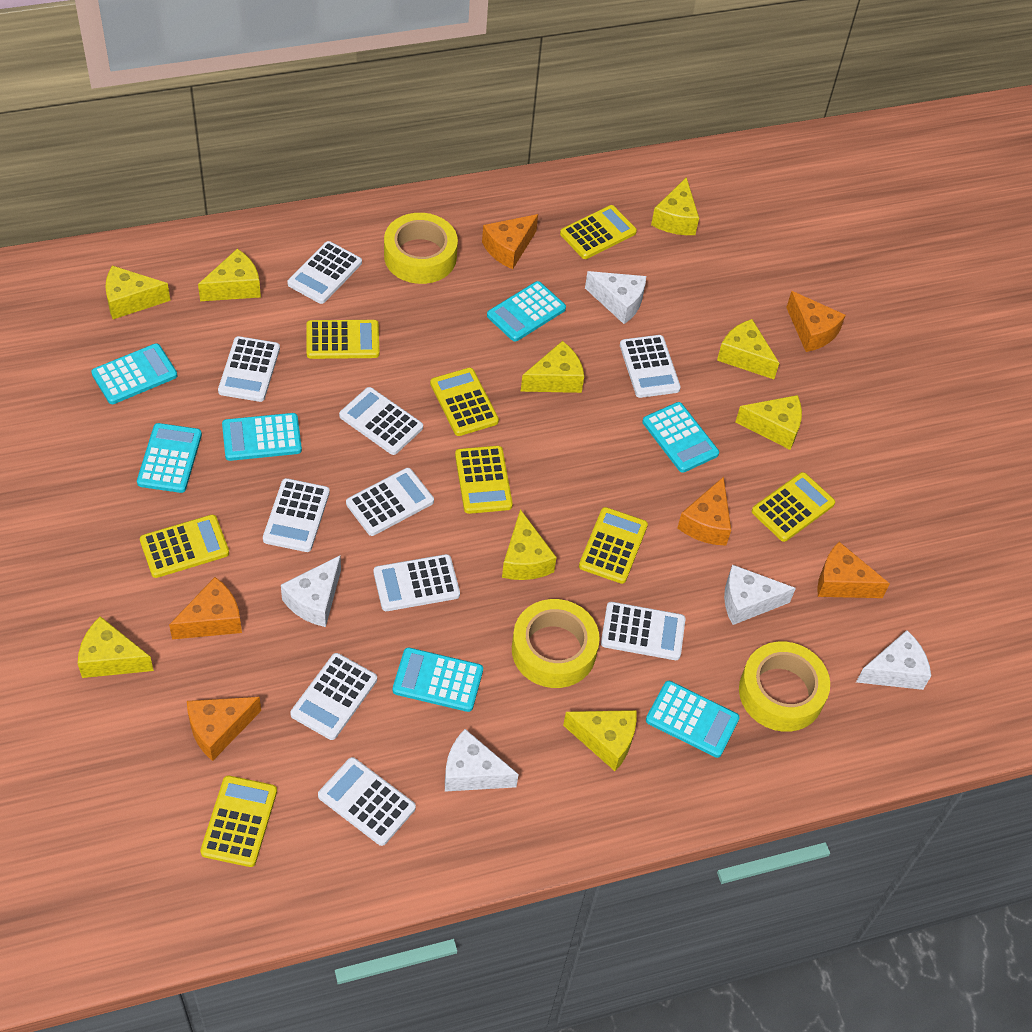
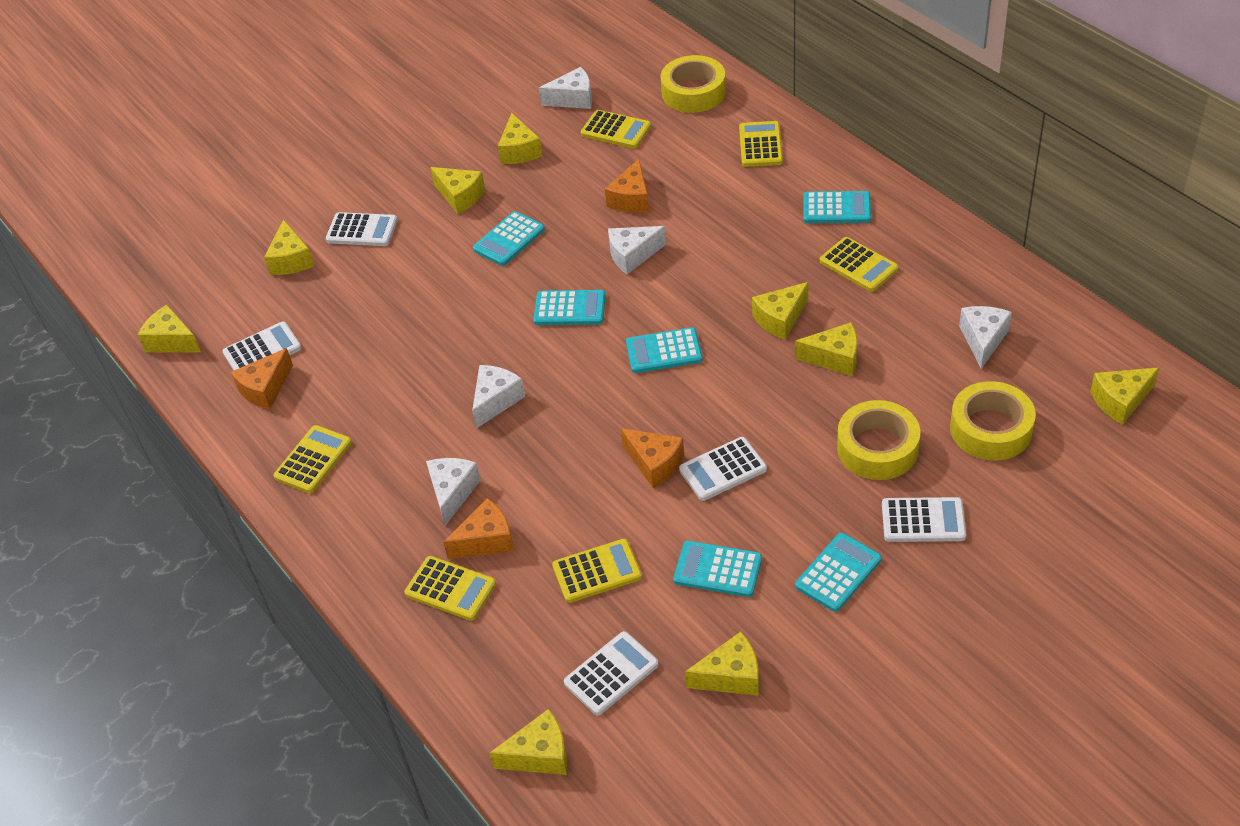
orange cheese: [169,577,242,639] [187,697,261,761] [482,214,538,269] [677,477,731,545] [786,291,846,352] [817,542,890,598] = 6 -> [231,348,293,409] [443,498,514,559] [605,159,649,213] [621,428,684,488] = 4
turquoise calculator: [91,343,178,404] [137,423,202,493] [222,413,302,461] [393,648,483,712] [487,281,566,342] [642,402,719,473] [646,681,740,758] = 7 -> [473,211,545,266] [534,290,606,325] [626,327,703,373] [673,541,762,597] [795,533,881,612] [803,191,871,223] = 6
white calculator: [218,336,280,402] [263,478,330,552] [287,241,362,304] [290,653,377,740] [318,757,416,846] [339,387,423,455] [346,468,434,536] [374,554,460,611] [601,602,686,660] [620,335,681,398] = 10 -> [223,322,302,370] [326,212,398,246] [564,631,659,715] [679,437,767,501] [882,497,966,542] = 5
yellow calculator: [140,515,229,578] [200,776,277,867] [306,320,379,359] [430,368,499,436] [455,446,513,514] [560,205,637,259] [579,507,648,584] [752,472,835,542] = 8 -> [273,425,352,493] [405,556,496,621] [552,539,642,603] [581,110,651,148] [739,121,783,167] [820,237,899,292] = 6

